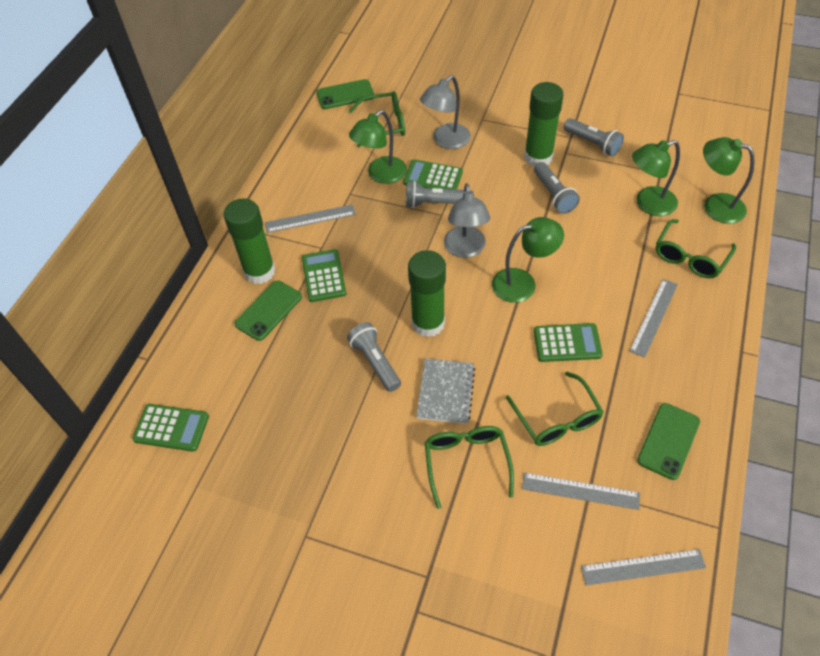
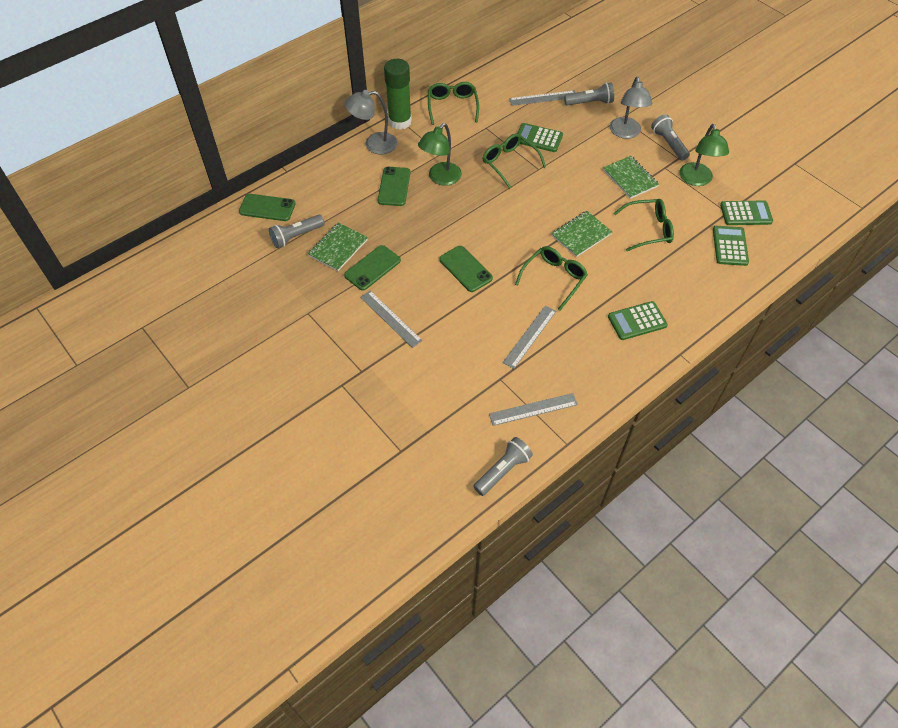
green glue stick: [224,199,276,284] [408,250,446,337] [524,82,564,167] = 3 -> [384,59,412,130] = 1
green lamp: [349,110,407,184] [492,217,564,303] [632,140,680,216] [703,137,755,224] = 4 -> [418,123,462,186] [679,124,729,186] = 2
green notebook: none = 0 -> [308,223,368,271] [551,211,612,257] [603,156,659,199] = 3
green phone: [234,280,302,341] [316,79,374,109] [637,403,700,480] = 3 -> [239,194,296,221] [344,245,401,290] [378,167,411,206] [439,246,493,292] = 4
grey notebook: [416,358,476,424] = 1 -> none = 0

